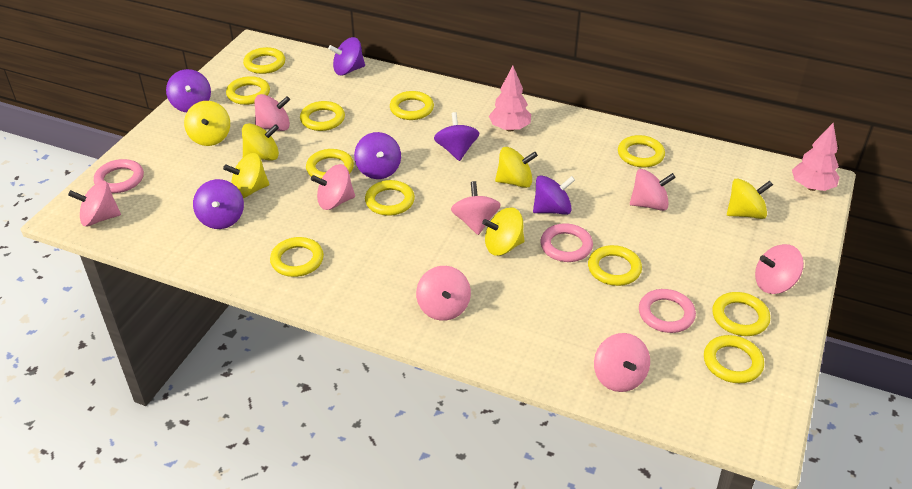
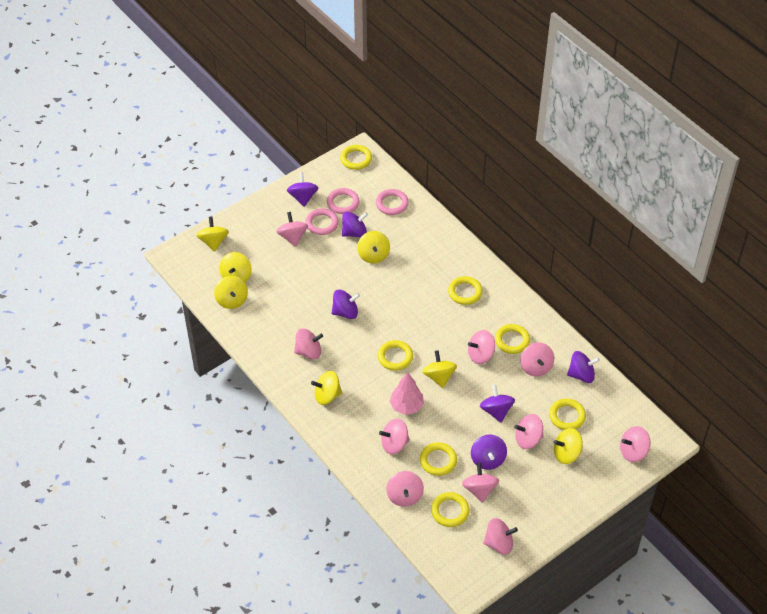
pink spinning top: [68,181,121,226] [255,94,290,131] [311,164,355,210] [416,266,471,321] [451,181,501,235] [594,333,650,392] [630,169,676,211] [755,244,804,294] = 8 -> [276,212,308,247] [294,328,323,359] [379,419,410,454] [386,471,424,507] [462,463,499,503] [468,330,495,364] [483,518,518,554] [514,414,544,449] [520,342,554,377] [620,426,650,462] = 10
pink tree: [489,66,531,132] [792,123,840,191] = 2 -> [390,372,424,415] = 1
yellow ring: [226,76,270,105] [243,47,285,74] [270,237,324,277] [300,101,345,131] [306,149,354,179] [365,180,415,216] [390,91,434,120] [588,245,642,286] [618,135,665,167] [704,335,764,383] [712,292,770,336] = 11 -> [340,145,372,170] [378,340,413,371] [420,442,457,476] [431,492,470,527] [448,276,483,305] [495,324,530,354] [549,399,586,430] = 7
yellow spinning top: [184,101,230,146] [223,153,269,198] [242,123,279,161] [482,208,525,256] [495,147,538,188] [727,178,773,219] = 6 -> [196,216,229,252] [214,276,248,309] [219,252,252,282] [311,371,342,405] [357,231,390,264] [422,350,457,388] [554,428,583,464] = 7

